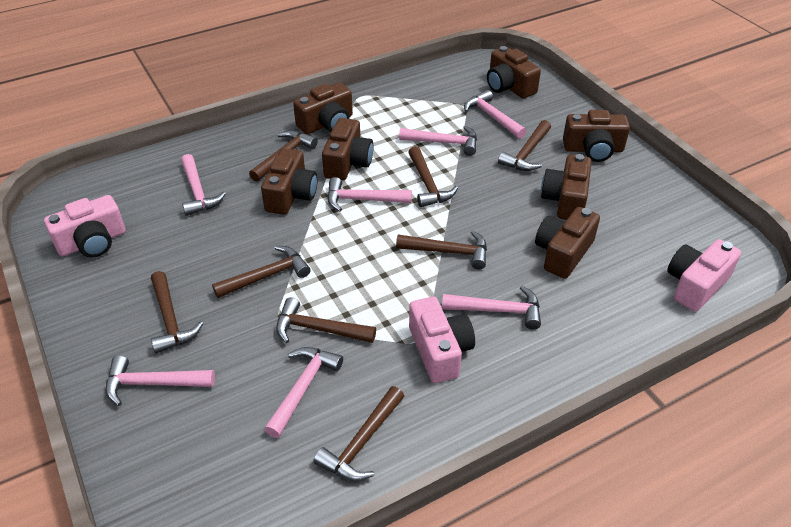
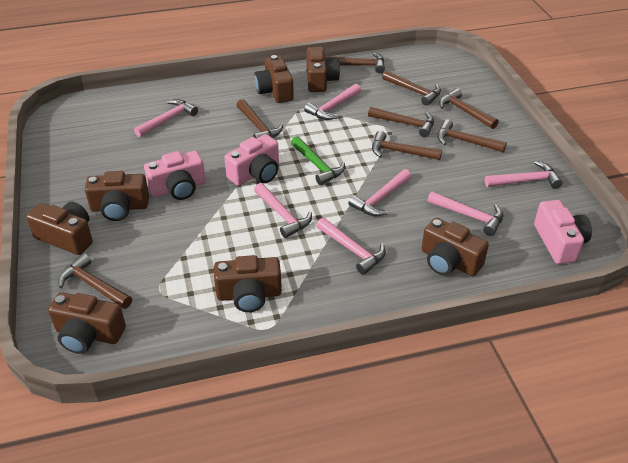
green hammer: none = 0 -> [291,136,345,185] = 1

